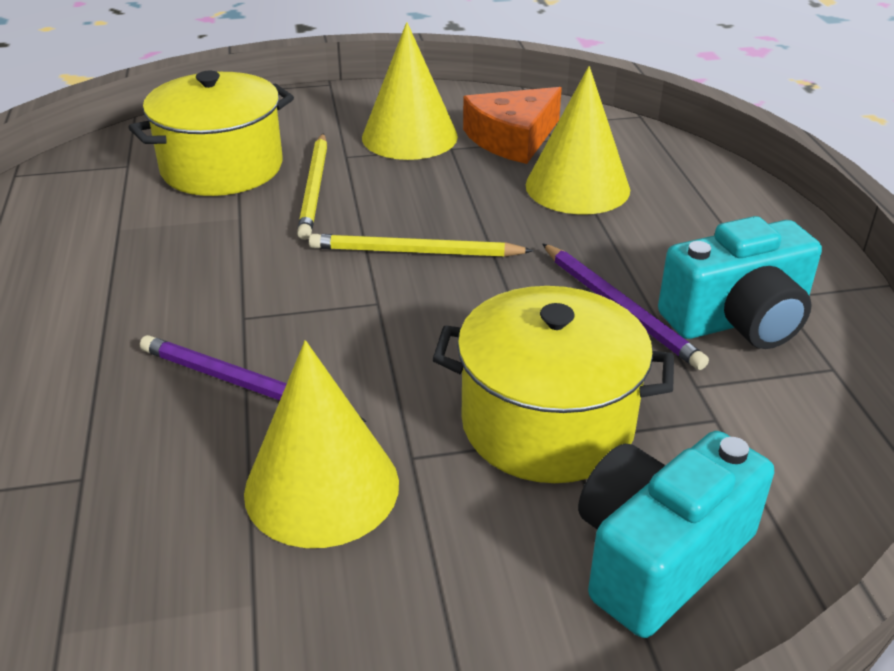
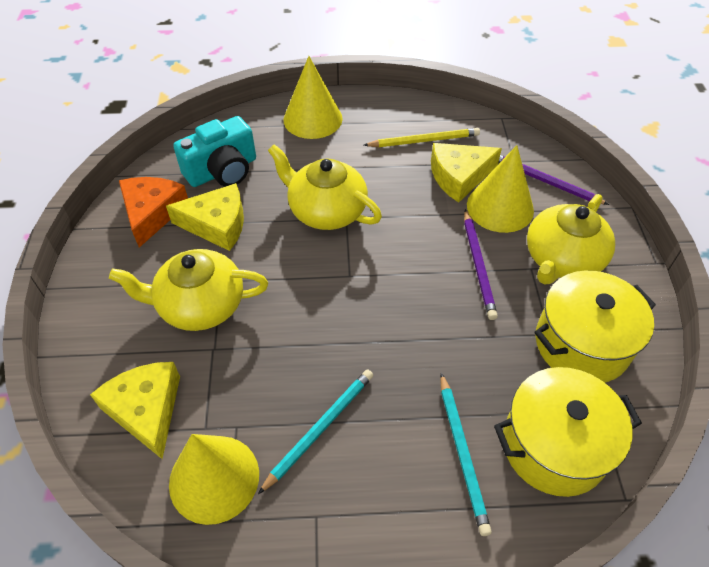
turquoise camera: [578,431,774,638] [658,216,822,349] = 2 -> [173,116,256,187] = 1
turquoise pencil: none = 0 -> [258,369,373,494] [440,373,492,536] = 2
yellow cheese: none = 0 -> [90,362,180,459] [166,183,244,251] [431,143,502,203] = 3
yellow pencil: [297,133,327,240] [309,234,534,257] = 2 -> [364,128,480,147] = 1
yellow teapot: none = 0 -> [109,249,268,331] [268,144,382,230] [527,194,615,285] = 3

